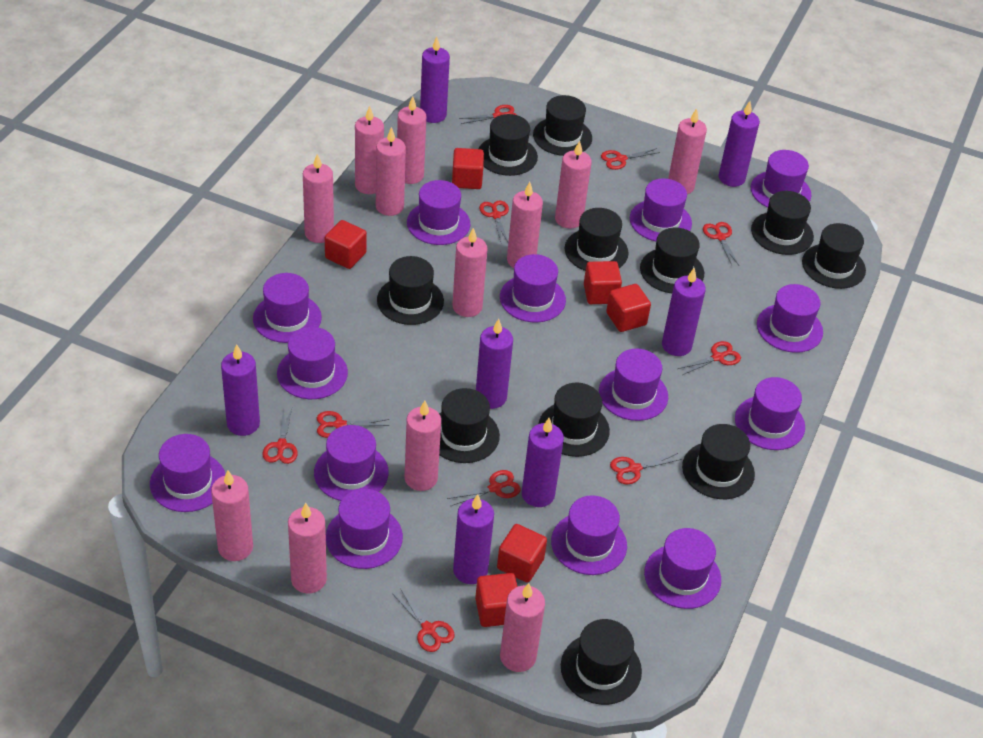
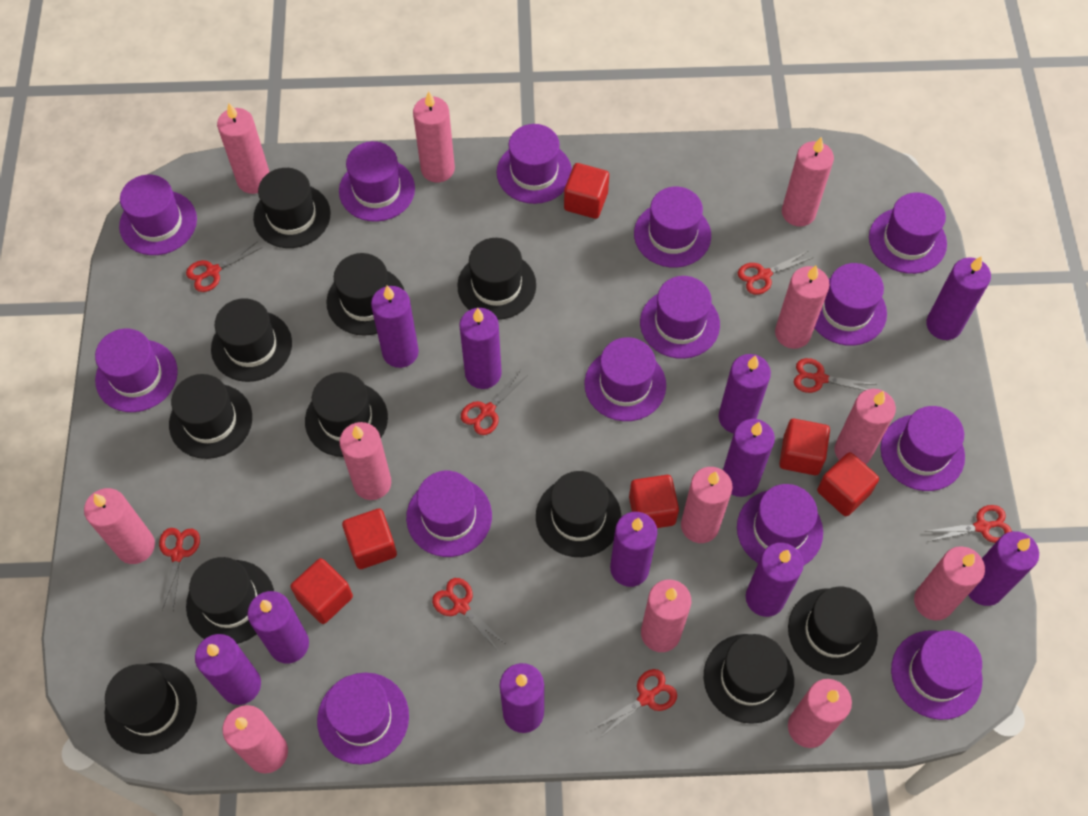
purple candle: [221,344,260,436] [420,37,450,123] [453,494,494,584] [476,319,513,409] [522,418,564,507] [662,268,706,356] [718,101,760,187] = 7 -> [195,634,261,705] [247,591,309,663] [371,286,419,368] [459,308,502,389] [500,663,544,733] [610,512,657,587] [719,354,771,433] [723,419,775,497] [746,543,804,617] [926,256,991,340] [968,531,1039,606] = 11
red scissors: [263,407,298,464] [317,411,390,438] [392,588,455,652] [447,470,521,506] [459,105,517,124] [479,200,509,242] [601,148,660,170] [610,453,682,485] [678,341,741,375] [703,222,739,265] = 10 -> [159,528,200,610] [186,241,261,292] [432,578,507,652] [461,370,529,435] [593,669,677,738] [738,251,814,295] [794,358,877,393] [924,505,1012,543] = 8

